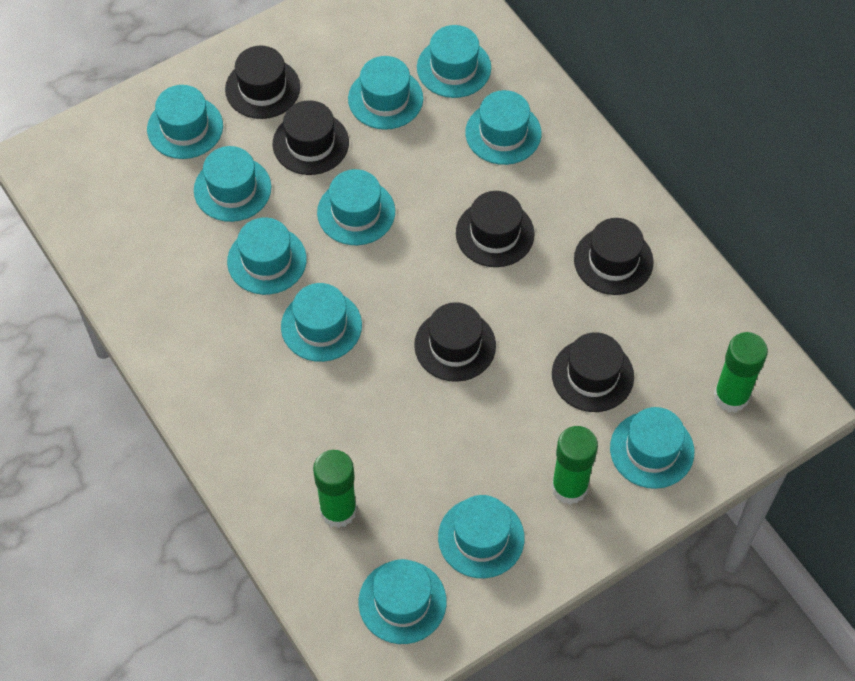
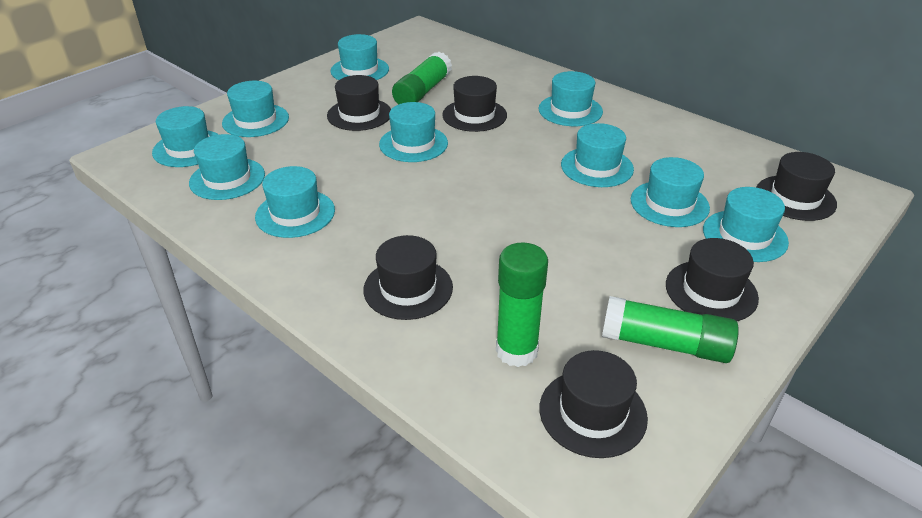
turquoise hat: [147,85,223,159] [194,146,271,222] [227,217,307,295] [281,283,362,362] [317,169,395,245] [348,56,423,130] [359,559,447,644] [417,25,491,98] [438,495,525,578] [465,90,541,165] [610,407,694,489] = 11 -> [152,106,219,167] [189,134,265,200] [222,81,289,137] [255,166,335,238] [331,34,389,80] [379,102,448,162] [538,71,603,126] [561,123,634,187] [631,157,710,227] [703,187,789,262] = 10

